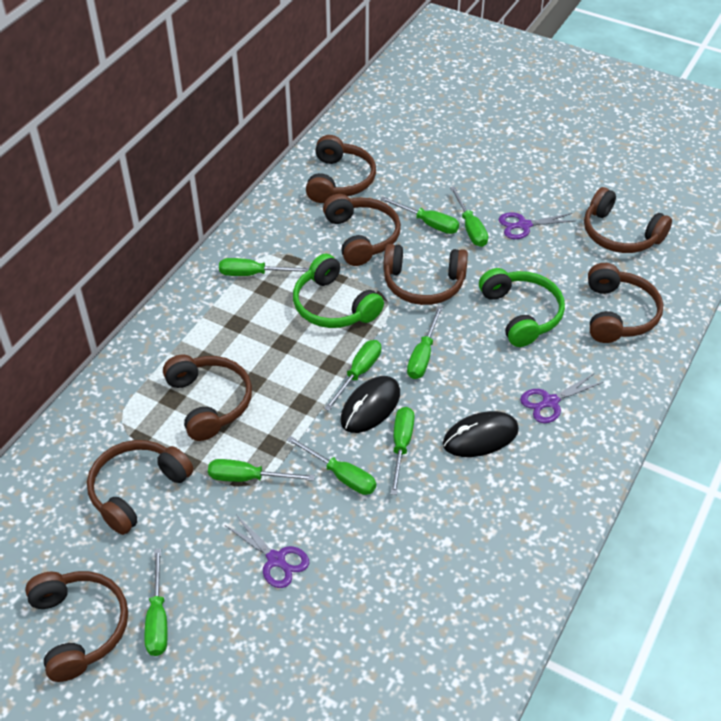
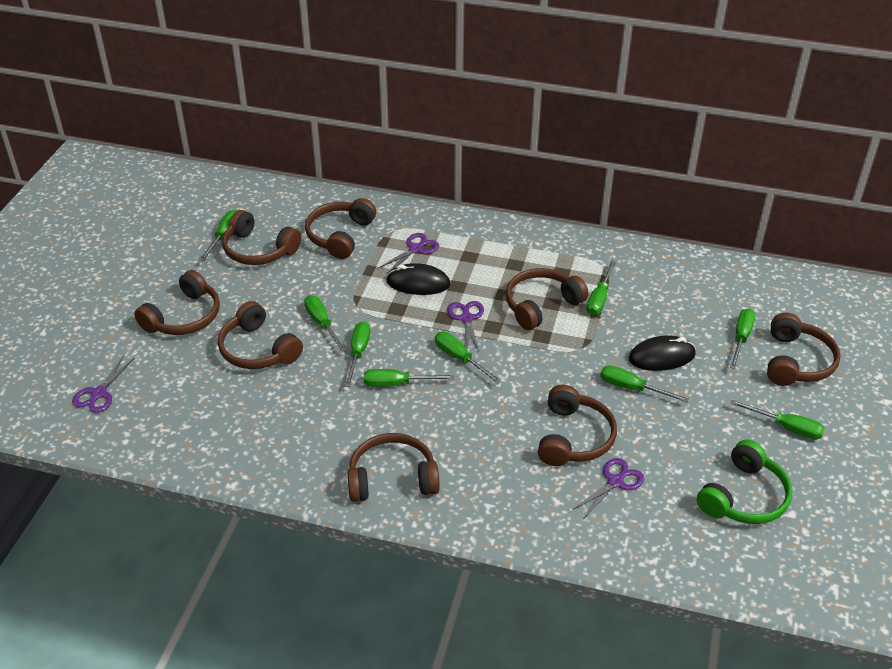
green headphones: [293,253,384,328] [479,268,565,347] = 2 -> [697,440,792,524] = 1
purple scissors: [224,515,309,588] [499,212,574,239] [520,374,603,423] = 3 -> [72,355,134,413] [378,233,439,274] [447,301,484,351] [572,458,644,519] = 4

